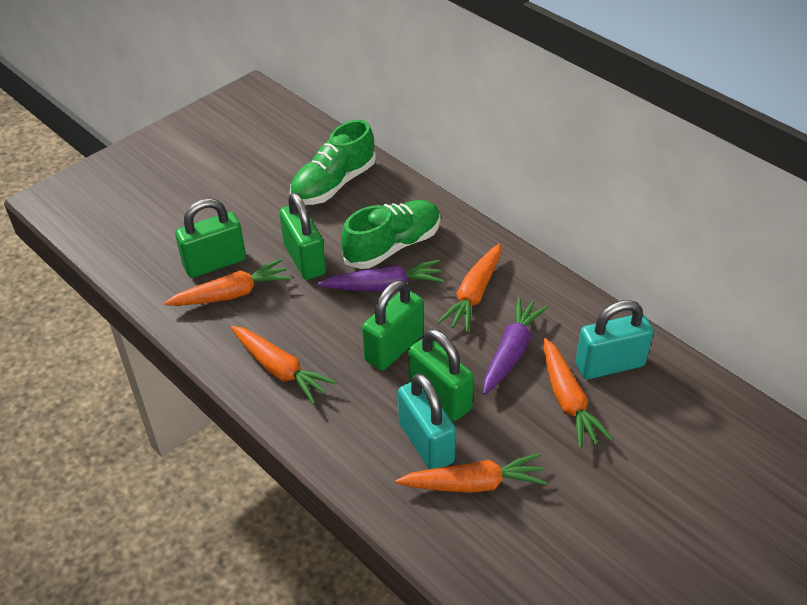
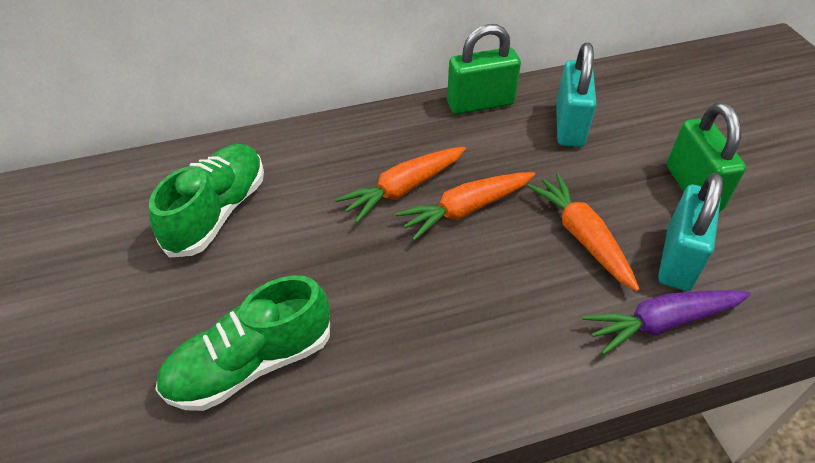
green padlock: [175,198,246,278] [279,192,326,280] [362,280,423,371] [408,329,474,421] = 4 -> [447,24,521,114] [667,102,746,211] = 2
orange carrot: [164,259,291,306] [231,326,337,404] [395,453,547,493] [438,244,501,332] [543,338,613,449] = 5 -> [335,147,466,223] [395,172,535,241] [527,173,640,291] = 3
purple carrot: [318,260,444,292] [483,297,548,395] = 2 -> [582,290,751,355] = 1

